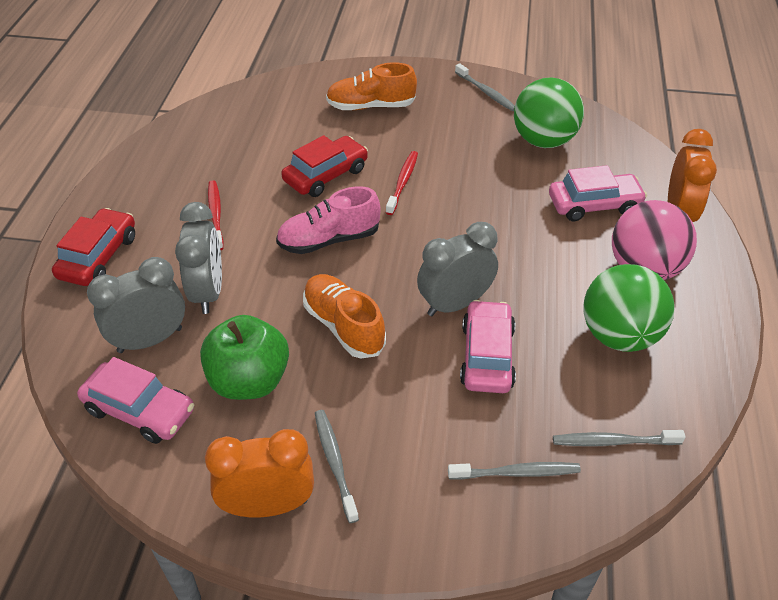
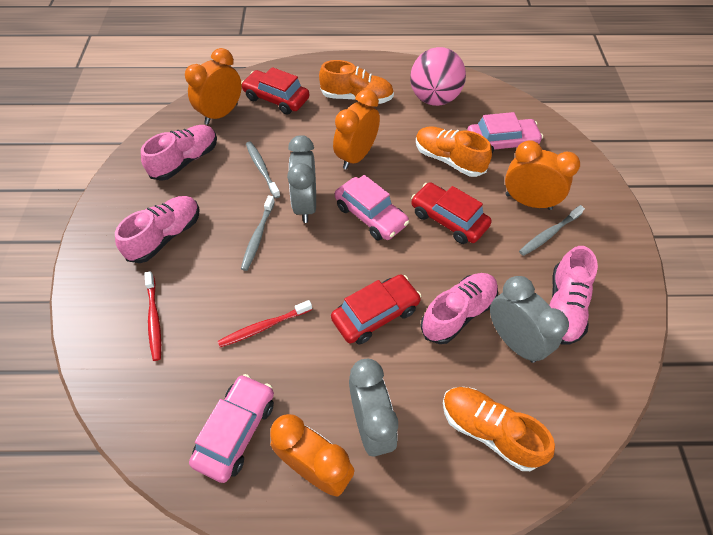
green apple: [200,315,289,400] = 1 -> none = 0
green ball: [514,77,584,148] [583,264,674,352] = 2 -> none = 0
grey toothbrush: [315,410,359,523] [448,462,581,480] [455,63,515,111] [553,430,685,446] = 4 -> [241,195,275,271] [246,141,280,198] [519,205,585,256] = 3
orange clock: [205,429,314,518] [668,129,717,222] = 2 -> [185,48,242,125] [270,414,354,496] [333,89,380,170] [505,140,580,210] = 4
orange shoe: [303,274,386,358] [326,62,417,110] = 2 -> [319,60,394,104] [416,126,492,177] [443,387,555,471] = 3
pink shoe: [276,186,381,254] = 1 -> [115,196,200,263] [141,125,217,181] [420,273,498,344] [549,246,598,345] = 4
red car: [52,208,135,286] [281,135,368,197] = 2 -> [241,67,309,115] [331,274,421,345] [411,182,492,244] = 3

